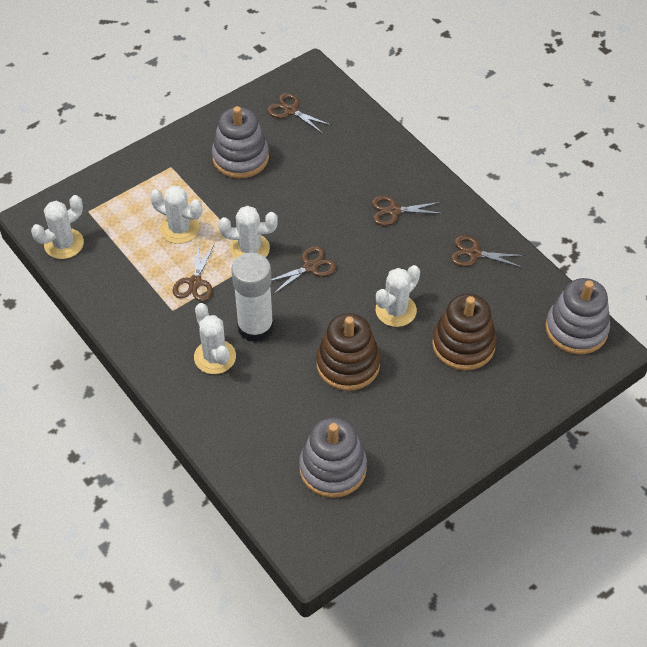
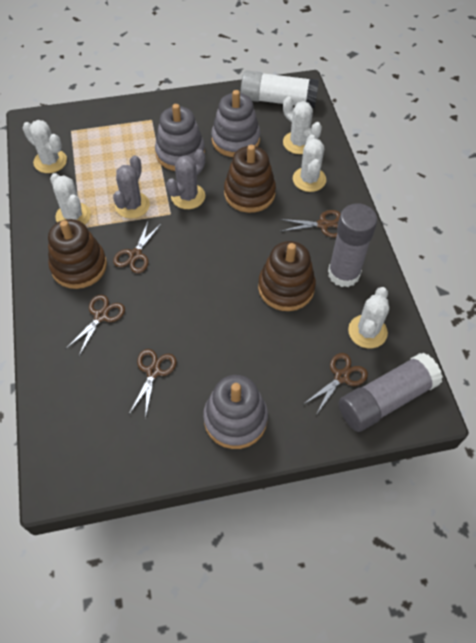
brown stacking toy: [316,313,380,391] [432,294,497,371] = 2 -> [48,219,107,289] [224,145,276,213] [258,241,316,311] = 3
grey cactus: none = 0 -> [113,155,150,219] [166,149,205,209] = 2
grey glue stick: none = 0 -> [328,203,377,287] [339,353,443,432] = 2

